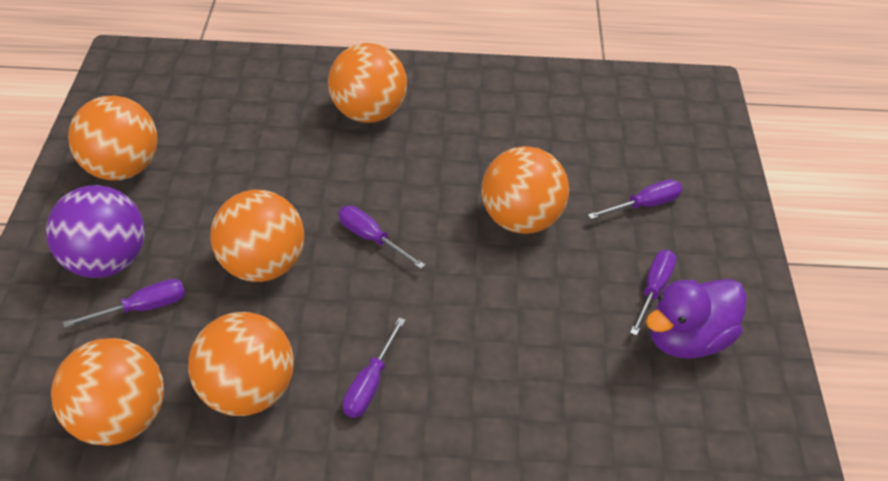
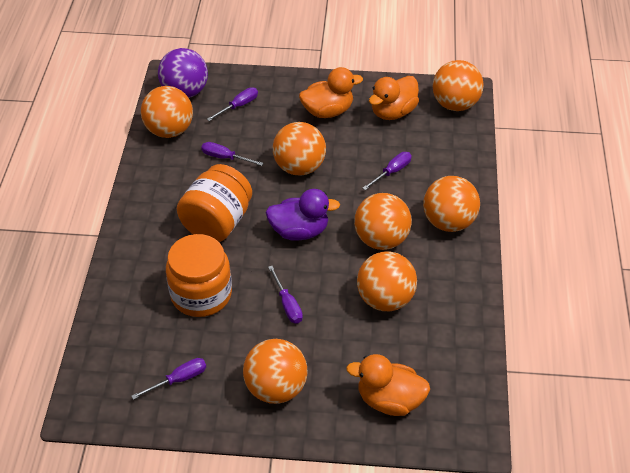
orange ball: [51,338,164,446] [68,96,158,180] [188,312,294,416] [210,190,304,282] [328,43,407,123] [482,146,569,234] = 6 -> [141,86,193,138] [243,339,307,404] [273,122,326,176] [354,193,412,250] [357,251,417,311] [423,176,480,232] [433,60,484,111] = 7
orange duck: none = 0 -> [299,67,363,118] [346,354,430,416] [369,76,419,120] = 3
orange jar: none = 0 -> [166,234,232,317] [177,164,252,242] = 2

